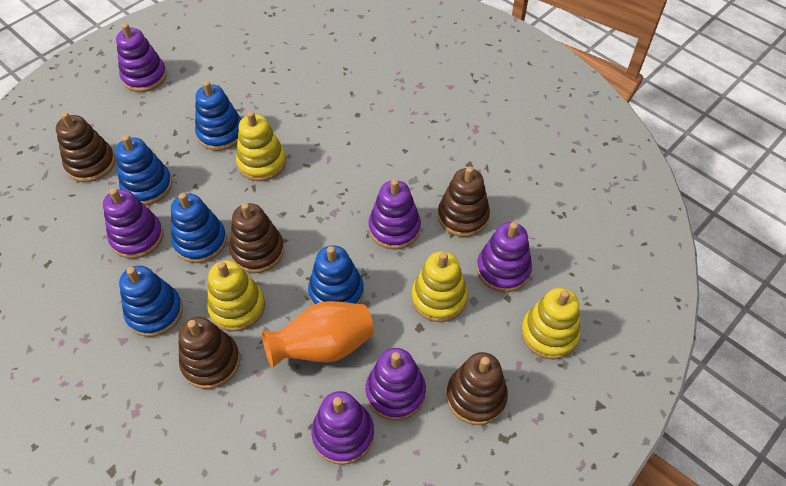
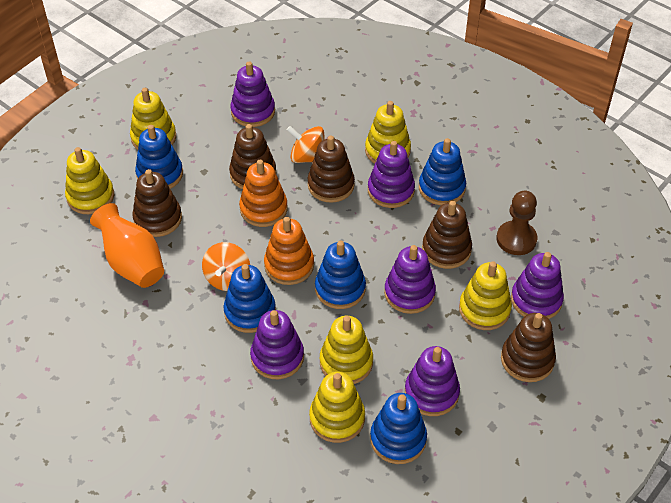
brown pawn: none = 0 -> [496,191,537,255] = 1
orange spinning top: none = 0 -> [202,242,250,291] [287,126,325,163] = 2
orange stacking toy: none = 0 -> [239,160,288,227] [264,217,314,285] = 2
yellow stacking toy: [207,260,265,331] [236,111,286,181] [412,251,468,322] [521,288,580,359] = 4 -> [65,147,114,214] [130,88,176,150] [309,372,365,443] [320,316,373,384] [365,101,411,164] [459,261,512,330] = 6

